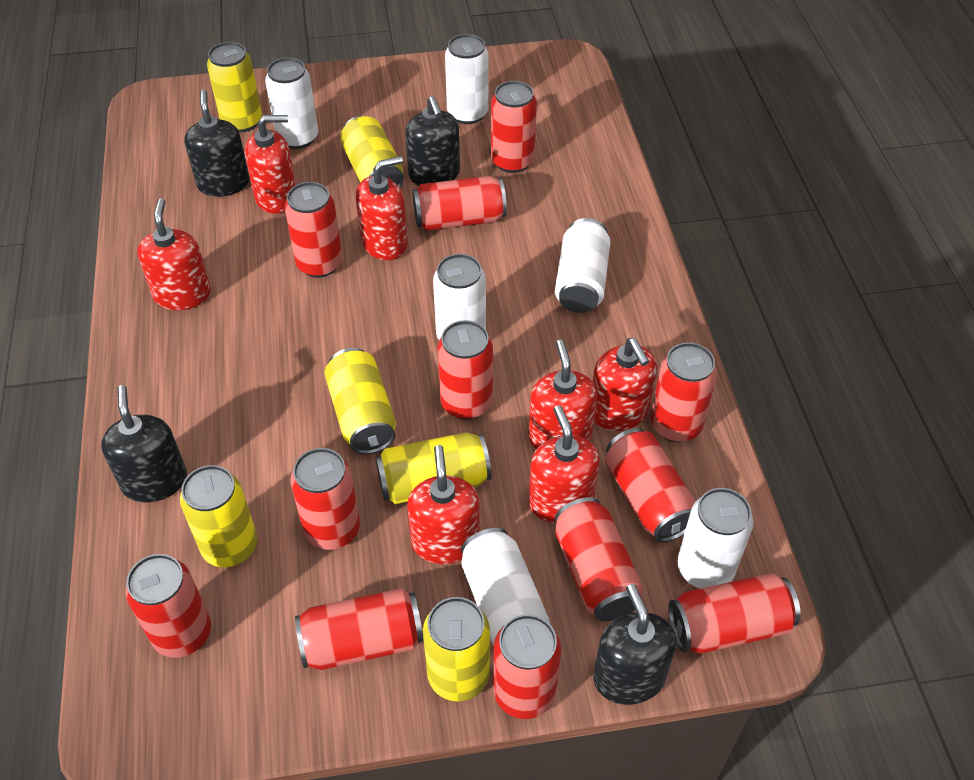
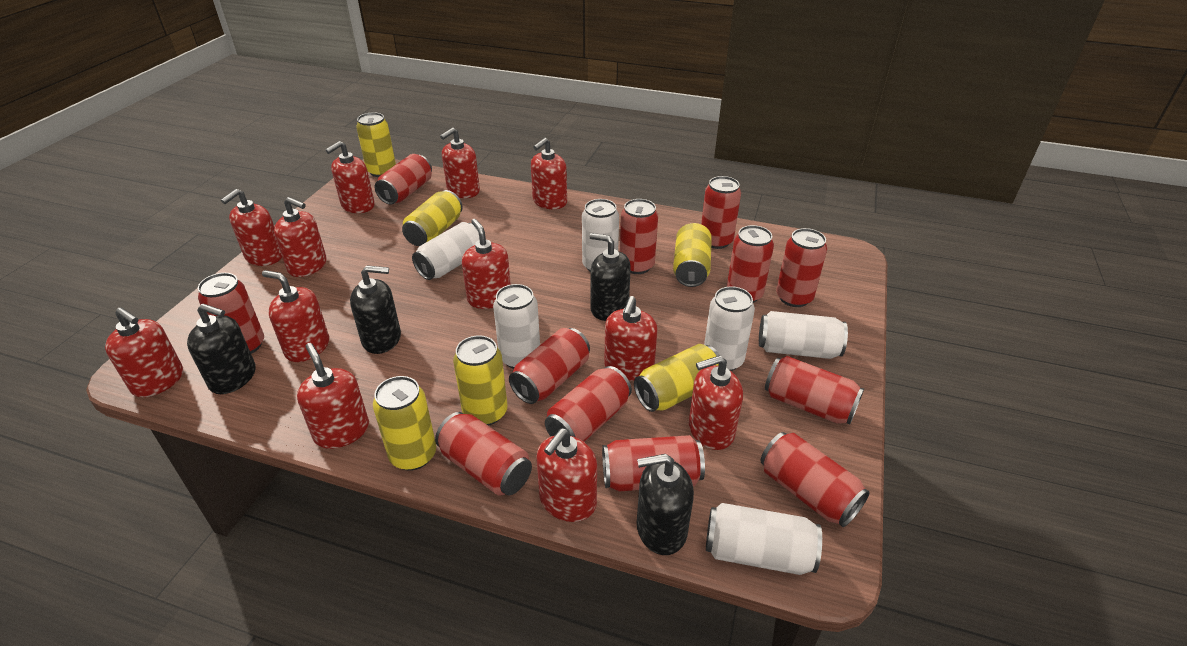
red soap dispenser: [138,198,211,310] [245,115,296,214] [356,156,408,260] [407,445,480,564] [529,340,597,449] [529,405,600,523] [593,338,657,431] = 7 -> [105,307,183,397] [221,189,282,266] [262,270,329,362] [274,197,326,277] [297,343,369,449] [326,141,375,213] [440,128,480,198] [462,219,511,309] [531,138,567,209] [536,428,597,522] [604,296,658,381] [689,355,743,450] = 12

